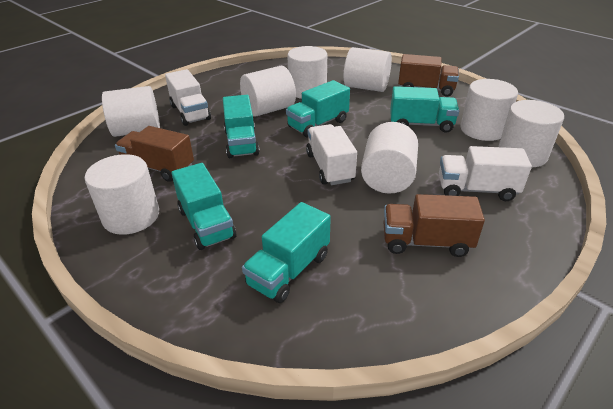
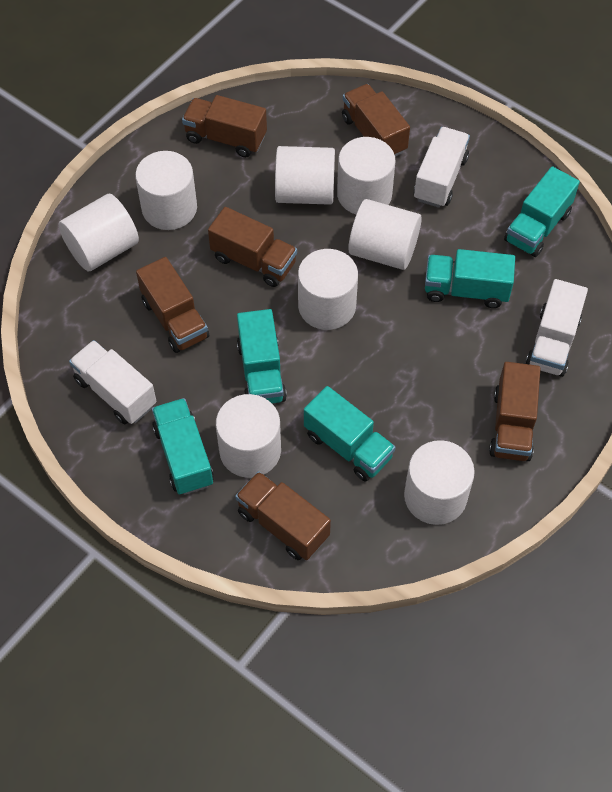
brown truck: [115,126,194,182] [384,194,485,257] [398,54,459,97] = 3 -> [136,257,209,353] [182,95,267,157] [208,207,297,287] [235,471,331,560] [342,84,410,157] [489,362,541,461] = 6

